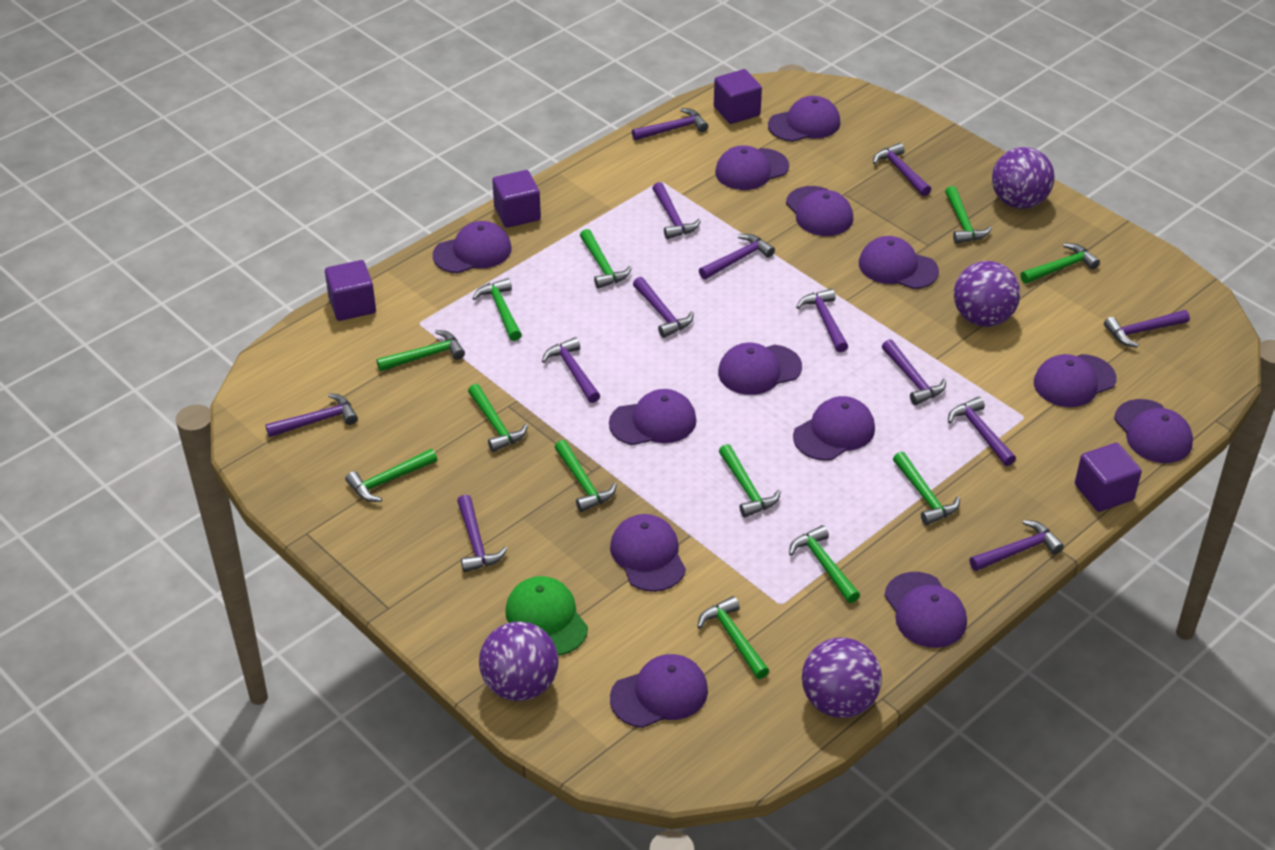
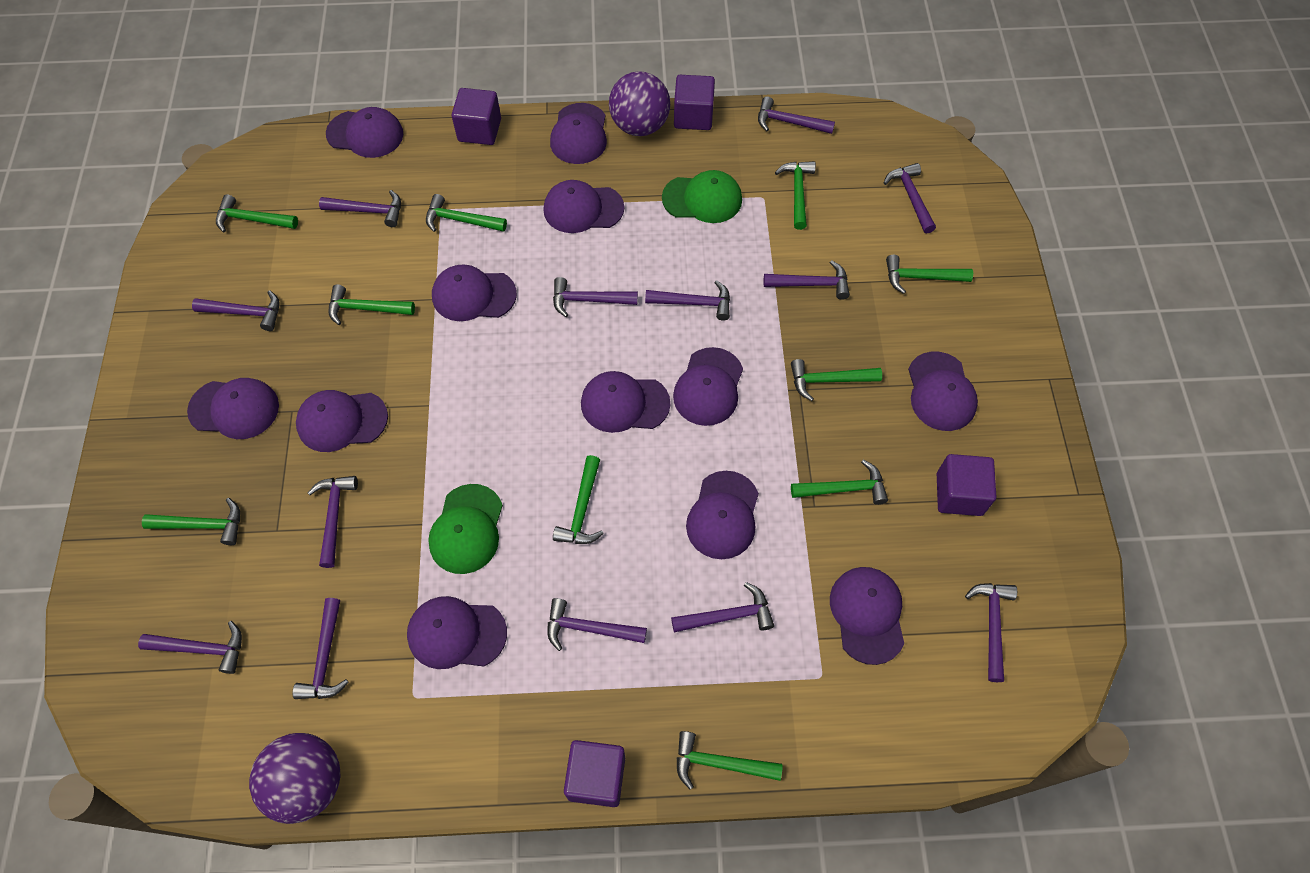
green cap: [505,576,588,655] = 1 -> [428,484,503,574] [662,170,742,223] = 2
green hammer: [345,449,437,502] [376,330,465,371] [468,384,528,452] [472,278,522,341] [554,440,617,512] [580,229,632,289] [697,596,769,679] [719,444,781,518] [789,525,860,603] [893,452,960,525] [945,186,992,243] [1020,243,1100,284] = 12 -> [142,498,240,545] [216,194,298,232] [329,285,415,325] [426,194,507,232] [553,455,604,544] [677,731,783,790] [775,161,816,230] [791,359,882,401] [791,460,888,505] [886,255,973,294] = 10
purple ball: [479,621,559,701] [802,638,882,718] [954,261,1020,327] [992,147,1054,209] = 4 -> [249,733,341,824] [609,71,670,136] = 2
purple cap: [433,221,512,273] [609,389,697,445] [610,514,686,592] [610,654,708,728] [715,146,789,190] [718,342,802,395] [768,96,840,142] [786,186,853,236] [793,396,875,461] [859,236,939,289] [884,572,967,648] [1034,354,1116,407] [1114,399,1193,463] = 13 -> [187,378,279,439] [296,390,388,452] [326,107,403,158] [407,596,507,669] [432,264,517,321] [544,180,624,233] [550,103,607,164] [581,371,670,433] [673,347,743,426] [686,471,759,559] [830,567,904,665] [908,351,978,431] = 12

